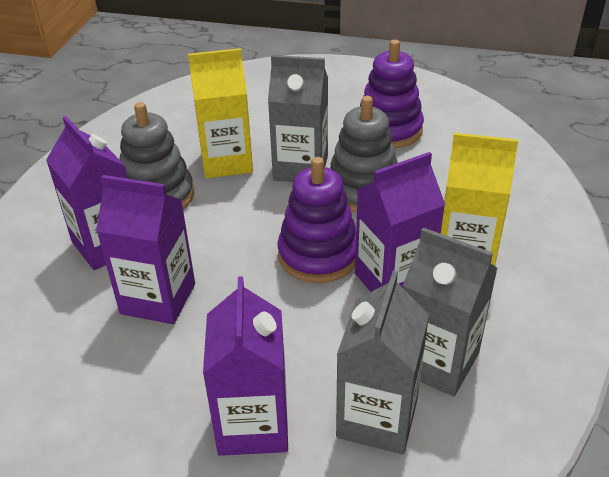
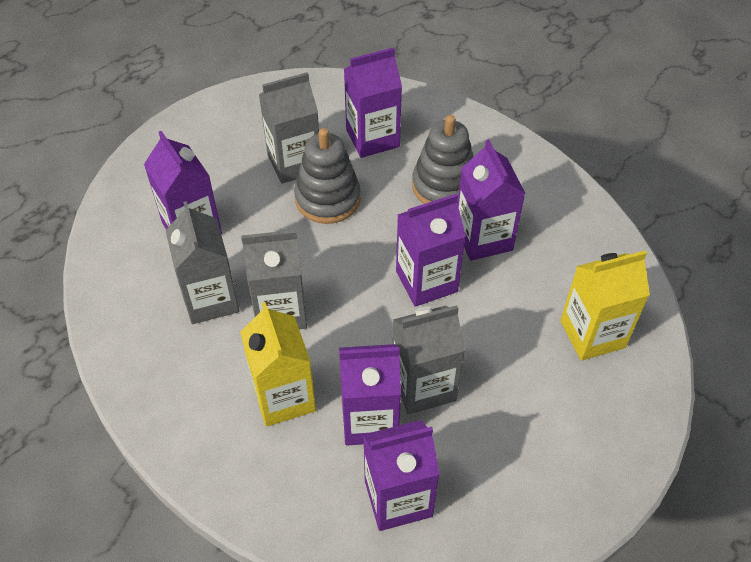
grey carton: [268,55,328,182] [336,271,429,455] [403,227,498,397] = 3 -> [166,201,239,324] [241,230,307,329] [259,72,319,184] [393,305,465,415] = 4
purple carton: [46,116,128,270] [96,175,195,324] [203,276,288,456] [355,152,445,292] = 4 -> [144,131,222,234] [339,344,401,445] [344,47,402,158] [363,420,440,531] [396,194,466,307] [458,139,525,261] = 6
purple stacking toy: [277,157,356,283] [360,40,424,148] = 2 -> none = 0

